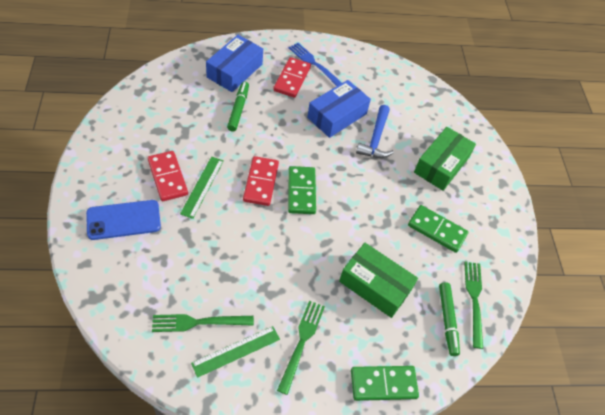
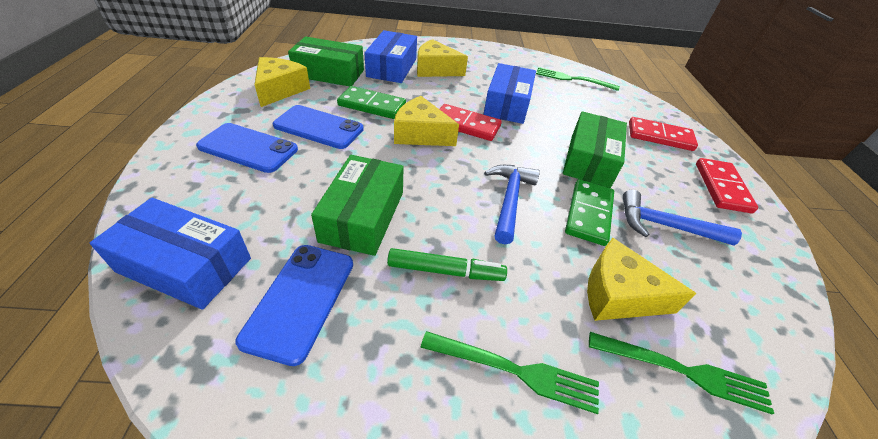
blue box: [206,35,263,92] [307,80,371,138] = 2 -> [90,198,251,310] [365,30,417,83] [483,63,536,124] = 3
blue fork: [289,43,342,86] = 1 -> none = 0
blue hammer: [356,105,394,158] = 1 -> [484,165,540,244] [623,190,742,246] = 2
blue phone: [86,200,161,240] = 1 -> [196,123,298,173] [236,245,353,366] [273,105,364,149] = 3
green box: [339,243,418,318] [414,127,476,191] = 2 -> [288,36,364,86] [311,155,403,256] [563,111,627,188] = 3
green domino: [288,166,316,214] [351,366,419,401] [408,205,468,253] = 3 -> [337,86,406,119] [565,179,614,246] = 2
green marker: [227,82,249,132] [439,282,460,356] = 2 -> [387,248,507,281] = 1
green ruler: [180,157,224,219] [191,326,280,378] = 2 -> none = 0
yellow cheese: none = 0 -> [255,57,310,107] [394,96,459,146] [417,39,468,77] [587,238,697,321] = 4

